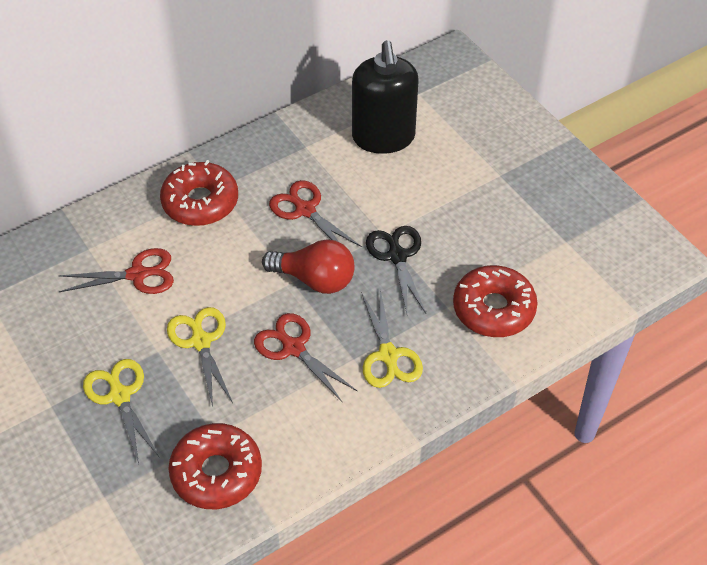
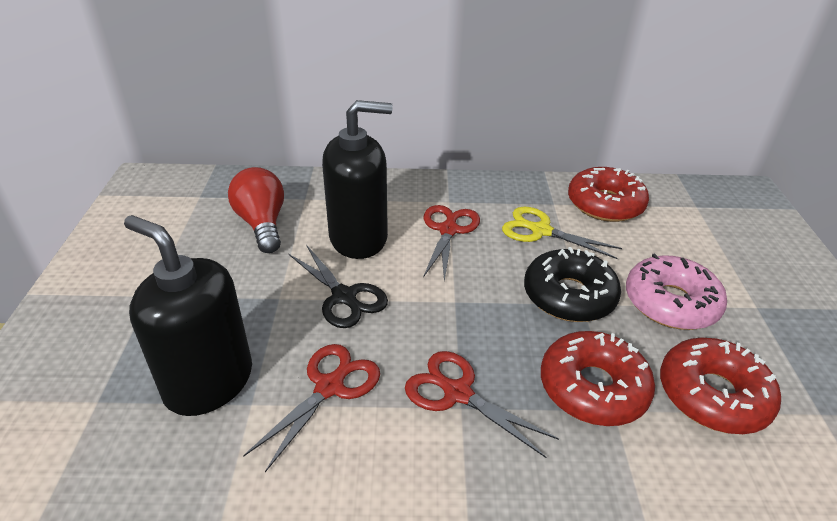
black donut: none = 0 -> [524,247,621,322] = 1
black soap dispenser: [352,40,418,154] = 1 -> [124,215,252,416] [322,100,393,259] = 2
pink donut: none = 0 -> [626,254,727,330] = 1
yellow scissors: [83,359,159,464] [167,307,233,407] [361,289,423,388] = 3 -> [502,207,622,259] = 1

